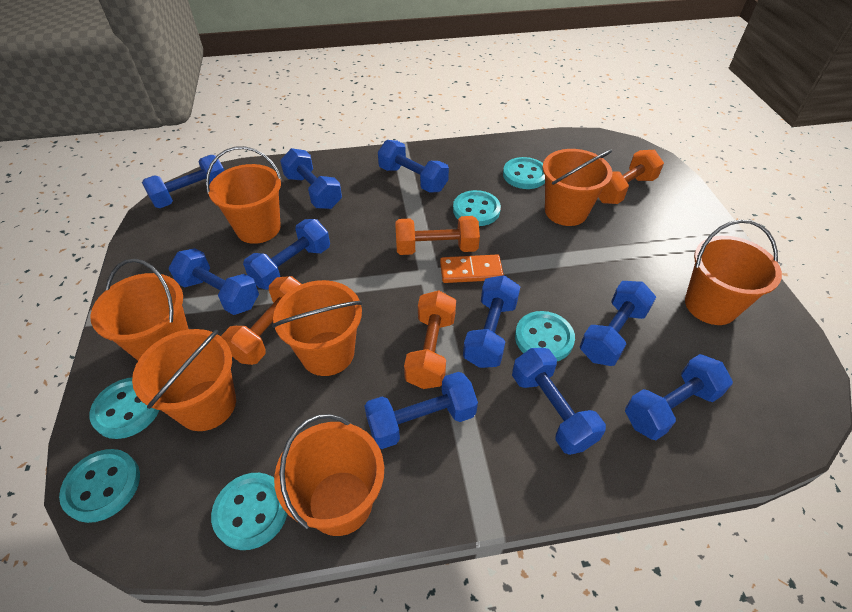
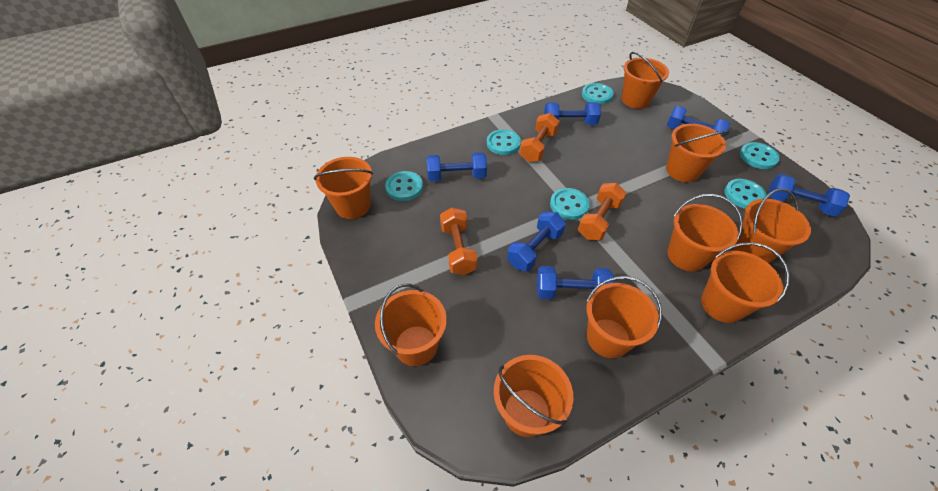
blue dumbbell: [142,155,224,208] [169,248,259,315] [243,219,330,290] [280,148,342,209] [364,372,478,449] [378,140,449,193] [463,275,520,368] [512,348,606,455] [579,281,656,366] [625,354,733,440] = 10 -> [427,152,487,181] [507,211,566,271] [537,266,615,299] [544,102,601,125] [667,106,730,138] [768,174,850,216] = 6
orange bucket: [90,259,189,360] [132,329,236,431] [206,146,282,244] [272,280,362,376] [274,414,384,536] [542,149,612,226] [685,220,782,325] = 7 -> [314,157,373,219] [375,284,447,366] [494,355,574,437] [586,276,662,358] [622,52,669,109] [666,124,730,182] [667,194,743,271] [701,243,790,323] [733,188,811,263] = 9
orange domino: [440,255,504,283] = 1 -> none = 0
orange dumbbell: [221,276,301,365] [395,216,480,255] [404,290,456,389] [598,150,664,204] = 4 -> [440,207,478,275] [520,113,560,162] [578,183,626,240] = 3

